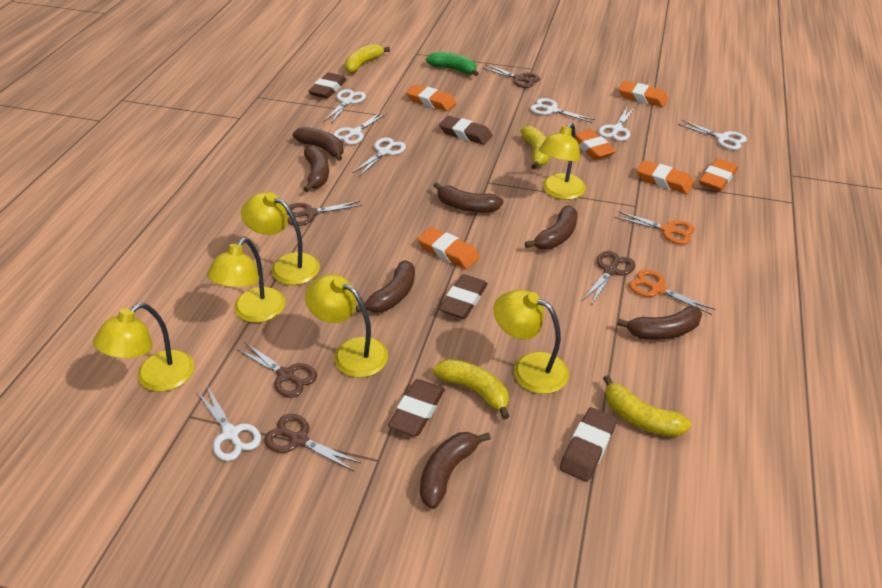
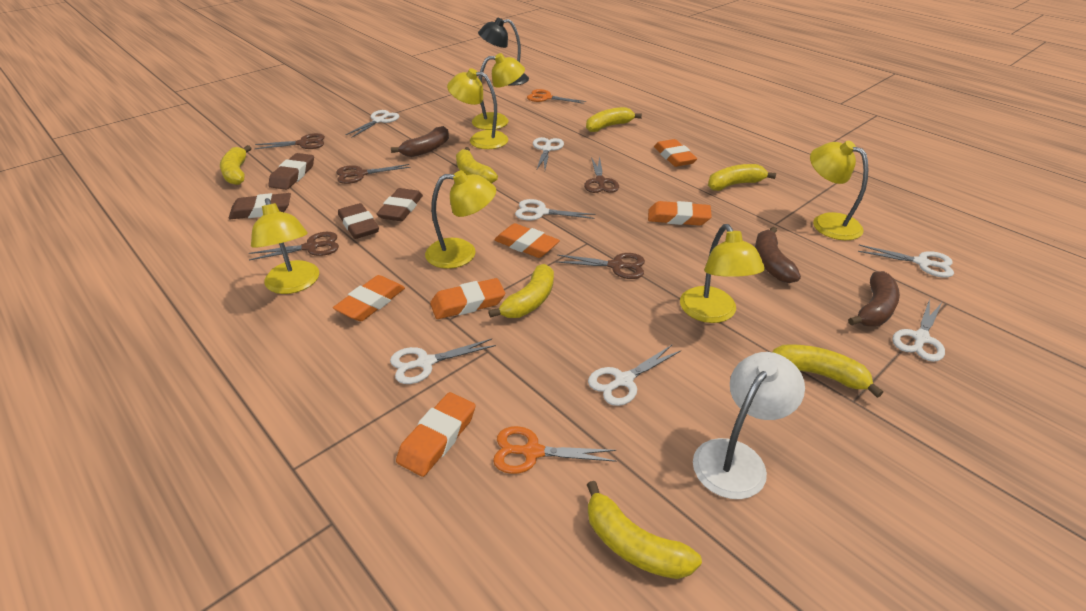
black lamp: none = 0 -> [478,18,529,86] = 1
brown banana: [293,127,344,161] [303,146,329,192] [356,260,415,313] [420,432,491,509] [433,182,503,212] [525,206,578,249] [617,306,702,340] = 7 -> [391,126,449,157] [755,227,801,283] [848,271,900,326] = 3
brown eraser: [308,72,347,99] [388,379,445,436] [439,116,492,145] [439,274,488,319] [560,407,617,482] = 5 -> [229,193,291,219] [268,153,314,190] [338,203,379,239] [377,188,423,221] = 4
green banana: [426,52,479,76] = 1 -> none = 0
white lamp: none = 0 -> [693,352,805,499] = 1
yellow banana: [345,44,390,73] [433,359,509,419] [520,126,550,169] [603,375,692,437] = 4 -> [220,145,251,185] [456,147,498,183] [488,264,554,318] [586,107,642,132] [587,481,702,579] [708,164,776,191] [772,344,883,398] = 7

